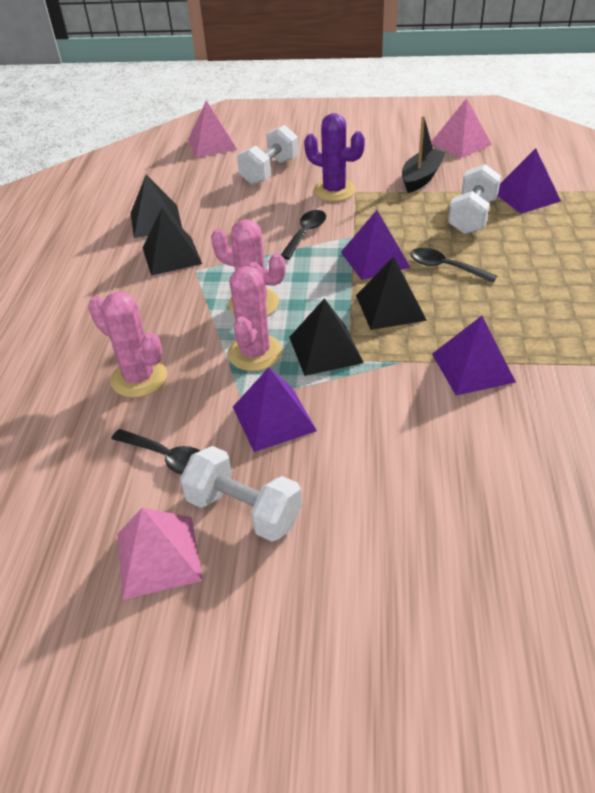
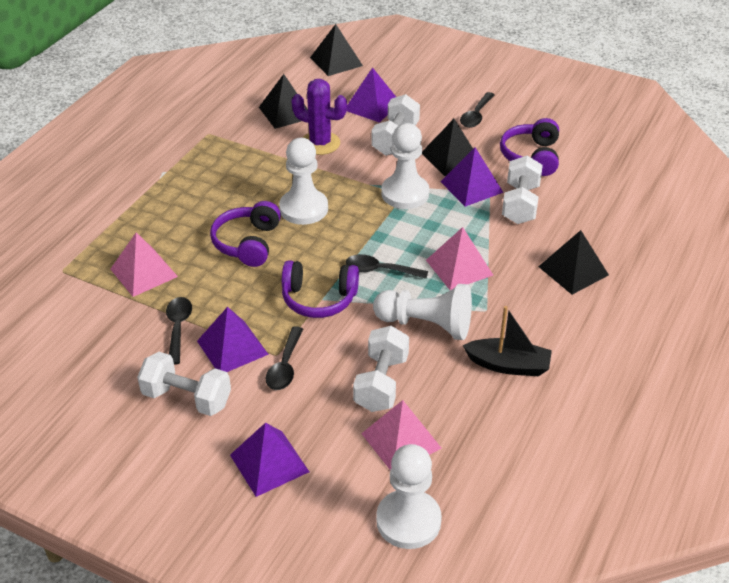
black spoon: [111,429,200,475] [281,210,326,259] [410,248,497,283] = 3 -> [166,297,192,365] [266,326,303,390] [346,254,428,279] [460,92,495,128] = 4
pink cactus: [88,291,167,398] [211,219,286,316] [227,262,282,371] = 3 -> none = 0
purple headphones: none = 0 -> [210,201,281,267] [282,260,359,318] [500,118,559,176] = 3
white dumbbell: [180,446,302,542] [237,125,299,185] [448,164,501,234] = 3 -> [137,352,231,416] [353,326,409,412] [371,94,420,156] [502,156,543,224] = 4
white pawn: none = 0 -> [279,138,328,225] [373,284,472,340] [376,444,442,549] [381,123,430,209] = 4

